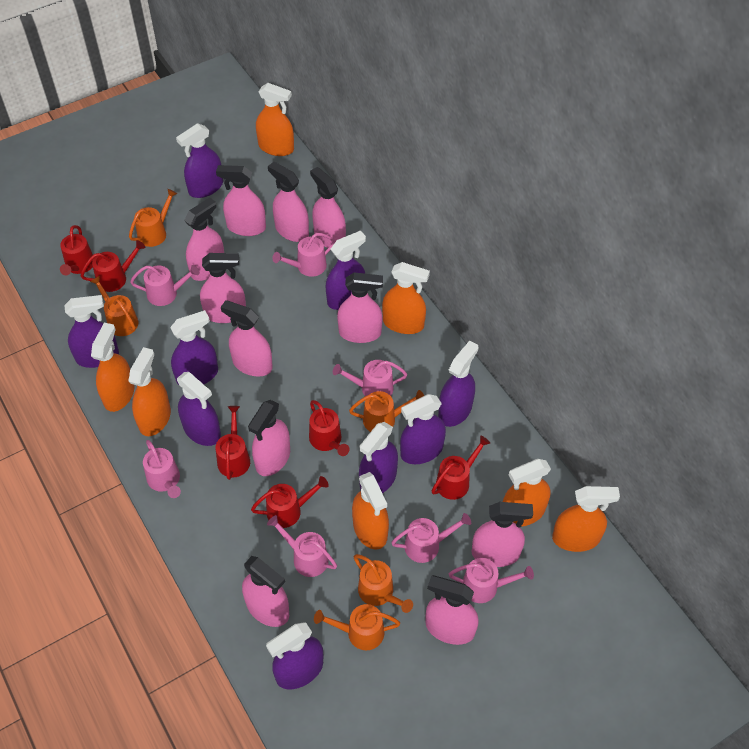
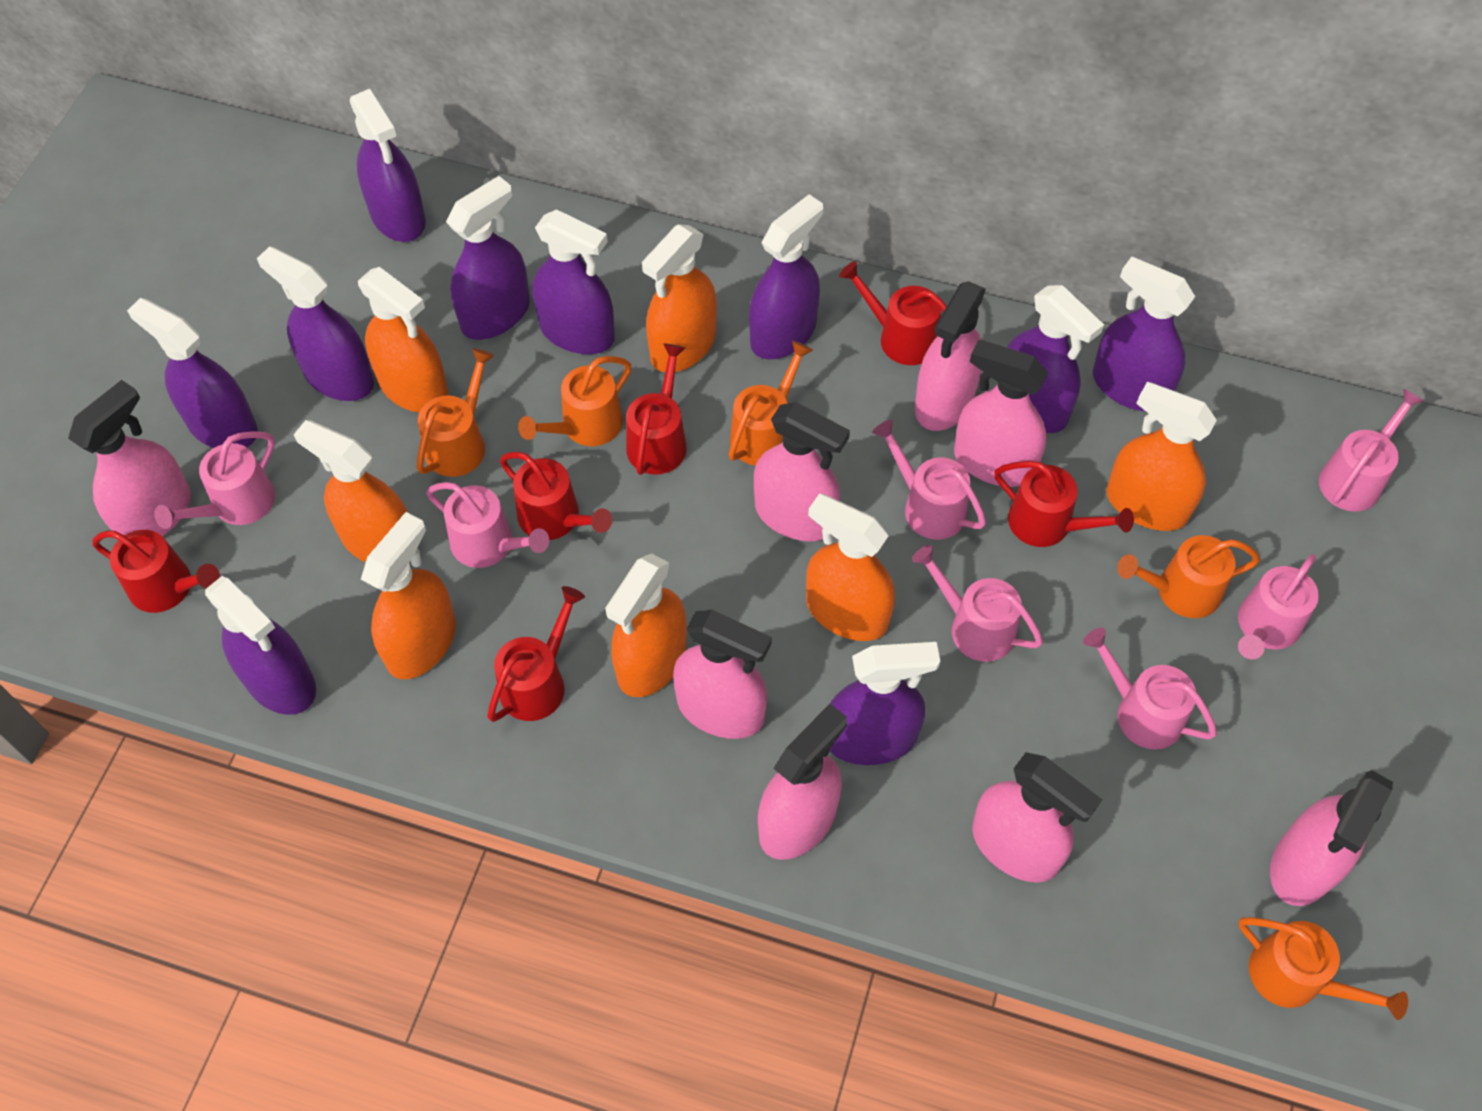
pink spray bottle: [184,197,224,281] [200,253,246,323] [216,165,266,236] [221,300,273,377] [242,556,289,627] [248,400,290,476] [268,162,309,242] [310,167,346,248] [337,272,383,343] [426,575,479,645] [472,502,533,567] = 11 -> [68,380,191,536] [673,610,772,739] [754,402,850,541] [758,704,847,860] [915,281,986,431] [954,340,1048,487] [972,752,1102,883] [1270,770,1393,906] = 8
purple spray bottle: [64,295,119,368] [170,310,218,386] [176,123,223,198] [177,372,221,446] [266,623,323,689] [326,230,366,310] [359,422,398,493] [400,394,446,464] [438,341,478,427] = 9 -> [127,298,258,448] [205,576,316,715] [257,246,374,401] [349,89,426,242] [446,176,530,340] [532,209,615,354] [749,194,823,359] [830,642,940,765] [1007,285,1104,433] [1093,257,1195,411] = 10

